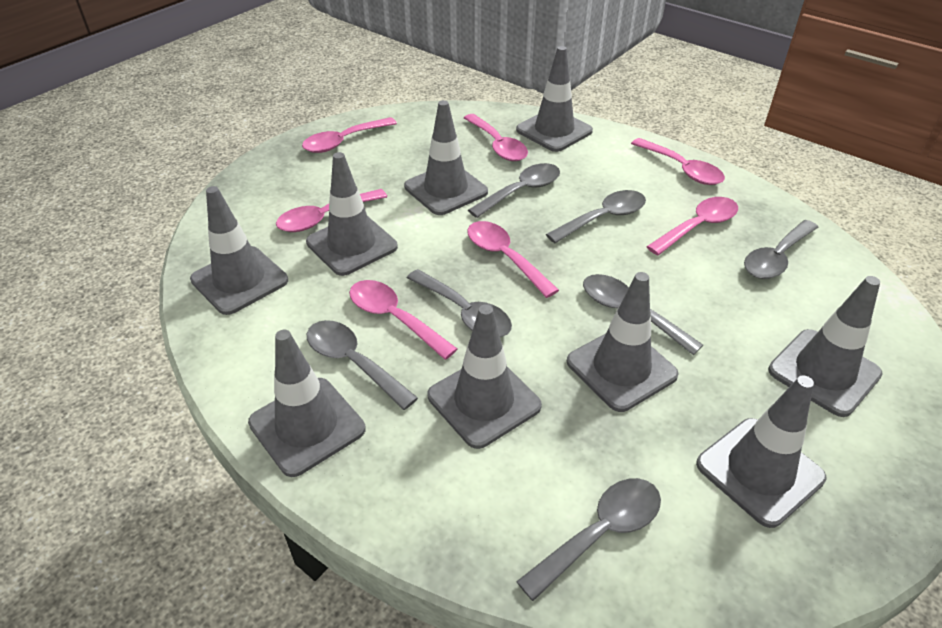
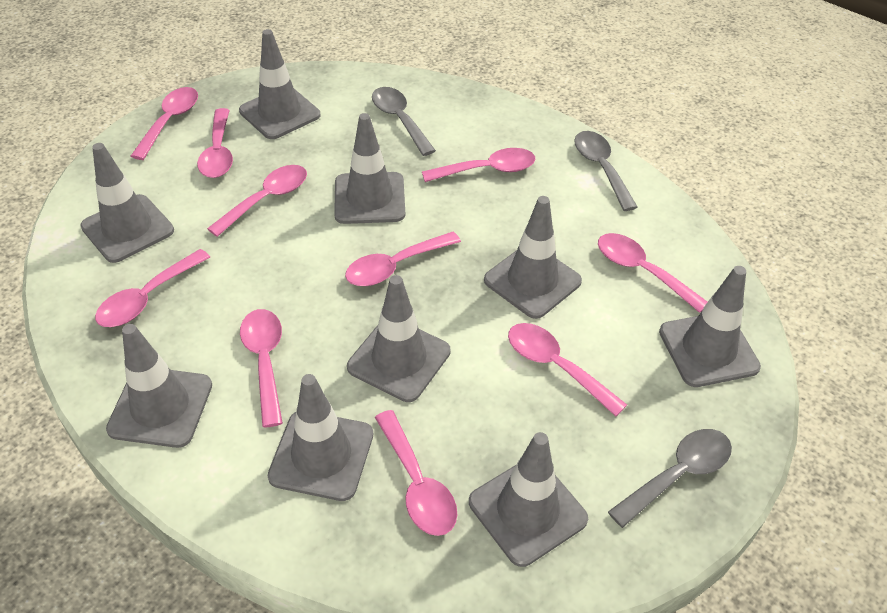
grey spoon: [307,320,418,410] [407,269,512,337] [468,163,560,218] [516,478,661,601] [546,190,646,243] [583,274,703,355] [744,220,819,279] = 7 -> [372,87,436,156] [574,131,638,211] [608,429,732,528] = 3
pink spoon: [276,189,387,232] [302,117,397,153] [349,280,457,360] [464,114,528,161] [468,221,559,298] [631,138,725,185] [646,197,738,255] = 7 -> [95,249,210,327] [131,87,198,160] [197,108,233,178] [207,165,307,237] [240,309,283,428] [345,232,461,286] [375,410,457,536] [422,148,536,182] [508,323,627,416] [598,233,707,313] = 10

